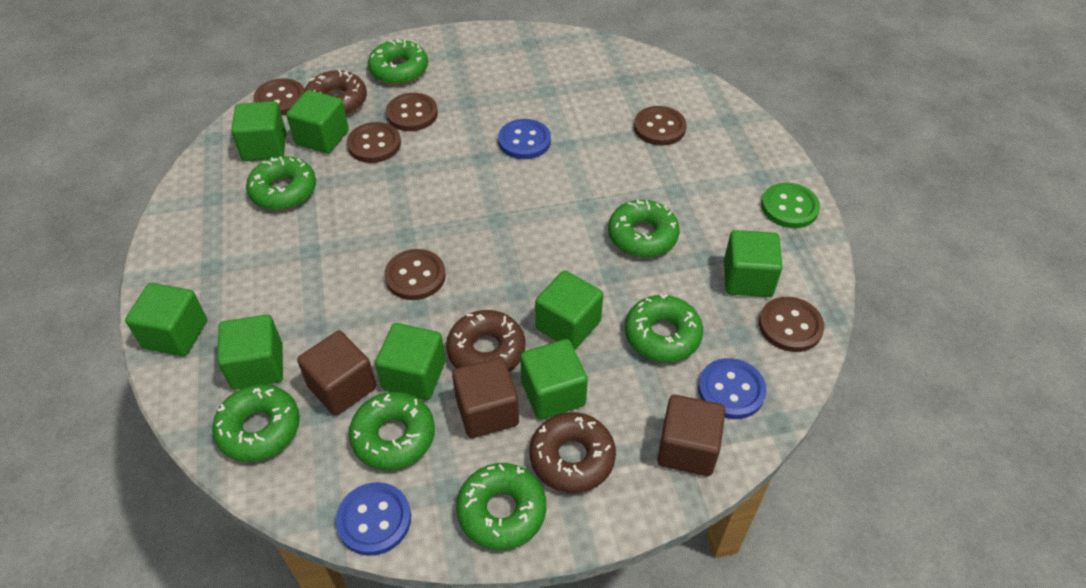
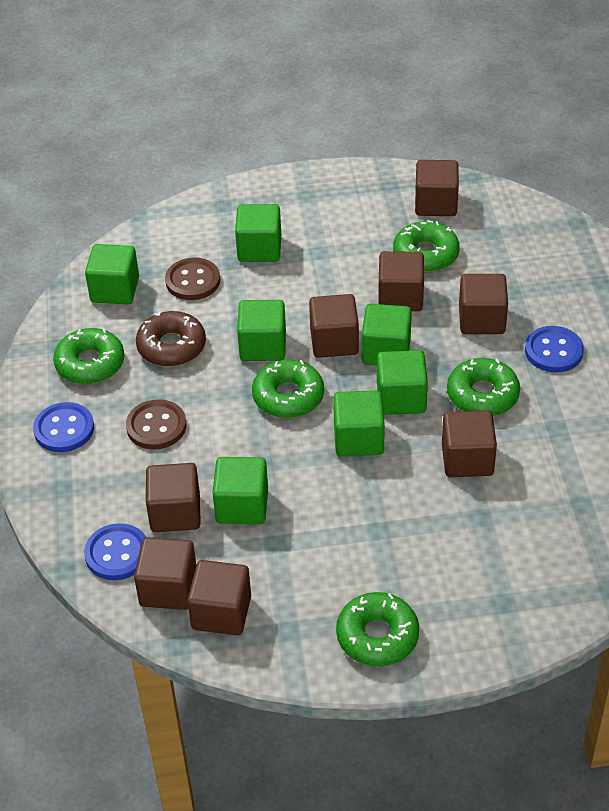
brown button: [253,78,304,115] [347,122,401,163] [384,249,446,300] [386,93,438,131] [634,106,687,146] [759,297,824,352] = 6 -> [126,399,186,450] [165,258,220,300] = 2
brown cube: [297,331,376,416] [452,357,519,438] [657,395,726,476] = 3 -> [134,537,196,610] [146,463,201,532] [187,560,251,635] [309,294,359,358] [378,251,424,311] [415,160,459,216] [442,411,497,477] [459,274,508,334] = 8
brown donut: [304,70,367,115] [446,310,525,372] [530,412,616,493] = 3 -> [136,311,206,367] = 1
green button: [761,183,820,228] = 1 -> none = 0
green cube: [125,283,207,356] [217,314,283,390] [231,101,286,161] [286,90,349,154] [375,323,445,400] [520,339,588,420] [535,270,603,350] [724,230,783,297] = 8 -> [85,244,139,304] [212,457,268,524] [235,204,281,262] [237,300,286,361] [333,390,385,456] [362,304,412,366] [377,350,428,415] = 7
green donut: [212,384,300,462] [246,156,316,210] [349,392,435,470] [368,39,428,85] [456,463,546,550] [608,200,680,258] [625,294,703,362] = 7 -> [53,328,124,384] [252,360,324,418] [336,592,419,666] [393,220,460,272] [447,358,520,416] = 5

